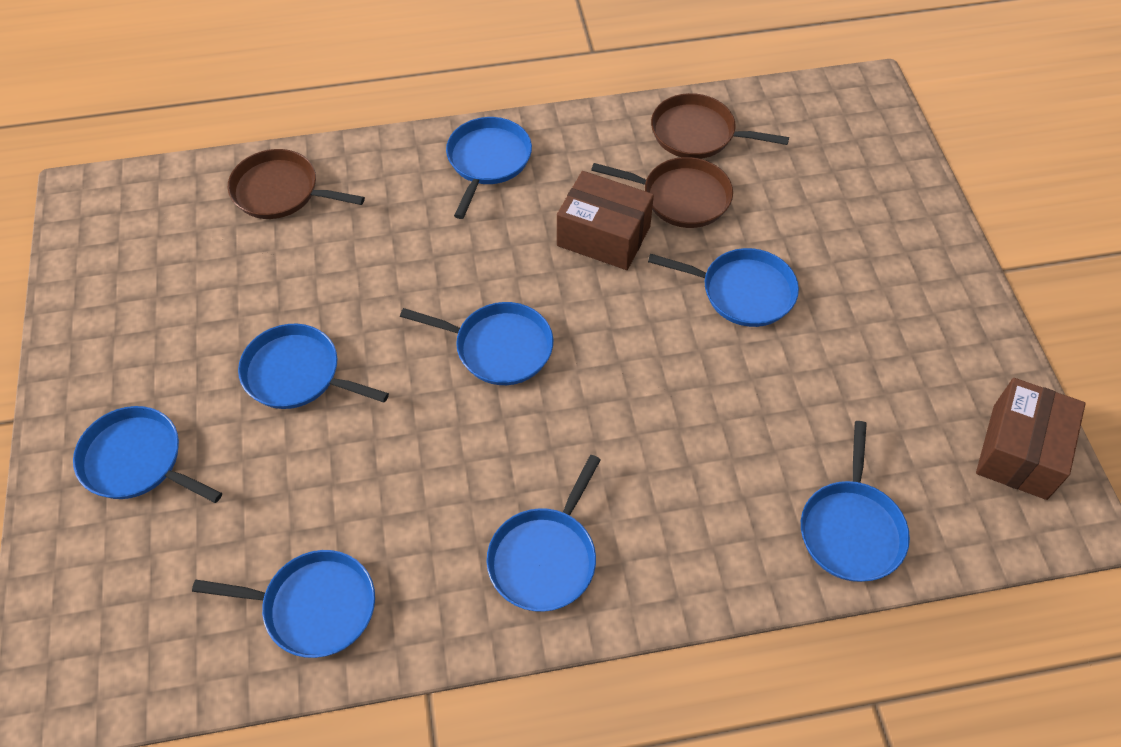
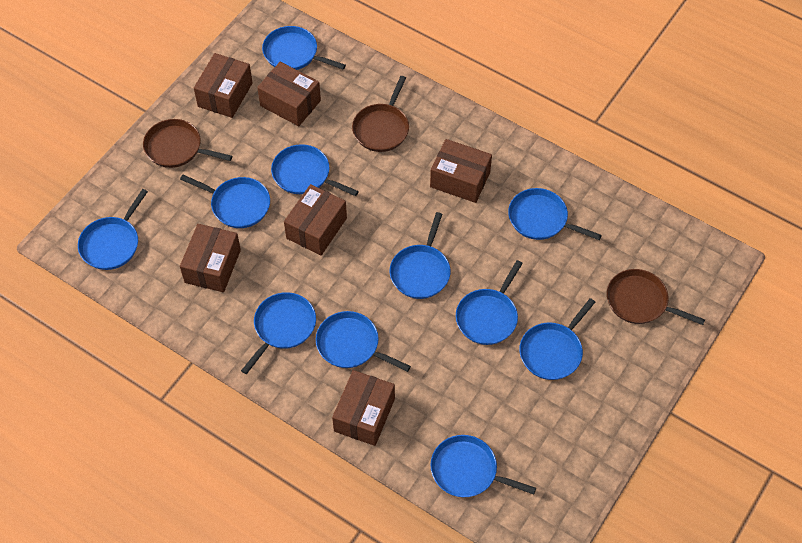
blue pan: [73,406,222,503] [192,550,375,658] [238,324,389,409] [400,302,553,385] [446,117,532,219] [486,455,601,612] [648,248,799,327] [801,421,910,582] = 8 -> [78,189,148,270] [180,175,270,228] [241,292,316,374] [262,26,346,70] [271,144,359,196] [316,311,411,372] [390,212,451,299] [430,435,536,497] [456,260,523,345] [508,188,602,240] [519,298,595,380] = 11
brown box: [557,171,654,270] [976,378,1086,500] = 2 -> [180,224,241,292] [194,53,253,118] [257,62,321,126] [284,184,347,255] [332,370,395,446] [430,139,492,203] = 6

